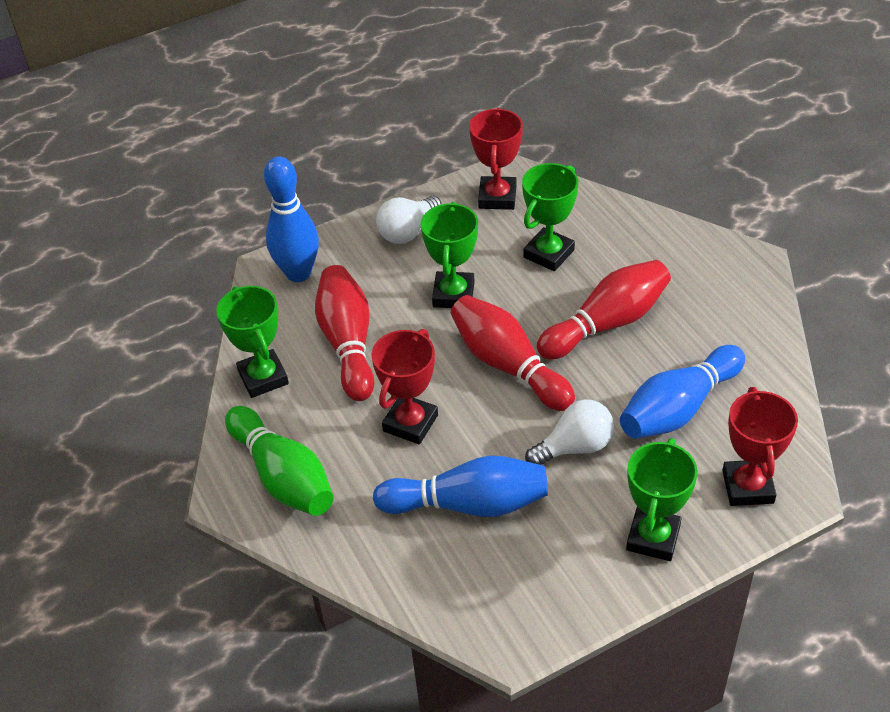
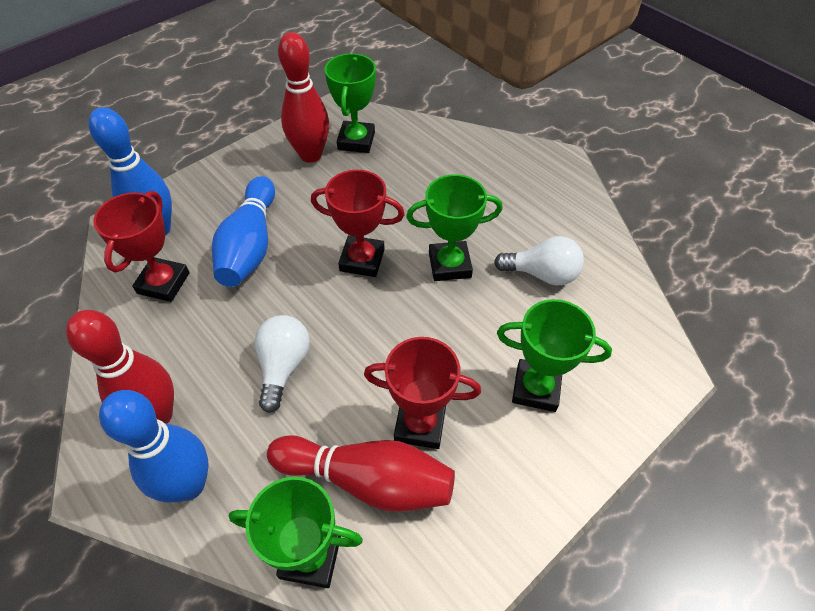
green bowling pin: [225,406,334,516] = 1 -> none = 0

